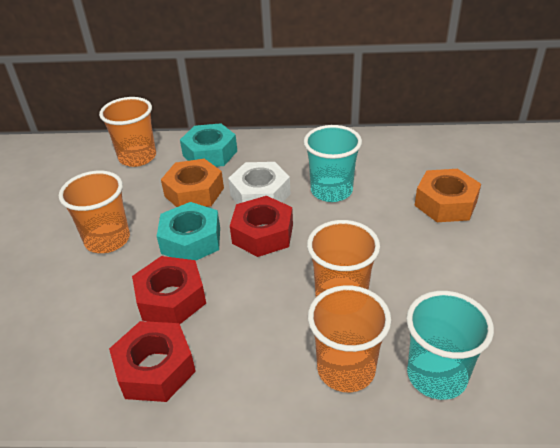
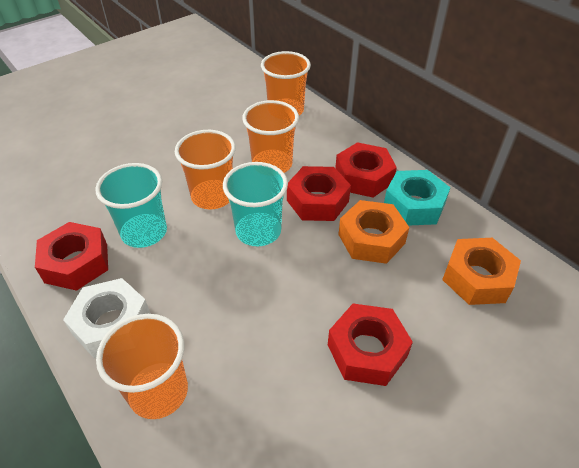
red nut: [109,321,196,402] [132,256,206,324] [230,196,293,257] = 3 -> [35,222,108,291] [287,166,351,221] [328,304,413,386] [335,142,397,198] = 4
turquoise nut: [157,202,220,261] [180,123,237,167] = 2 -> [384,170,451,226] = 1

